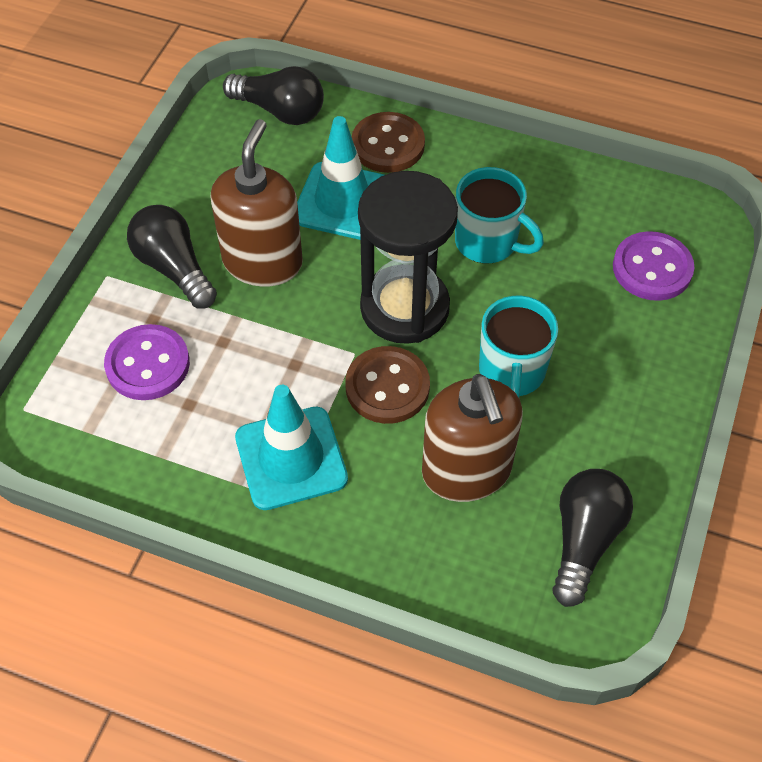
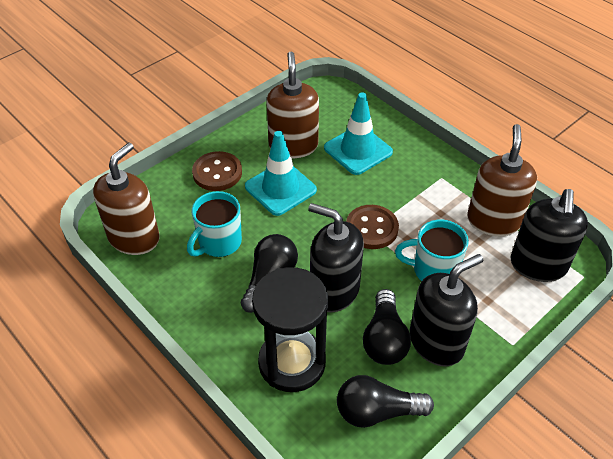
black soap dispenser: none = 0 -> [309,203,364,312] [410,254,483,367] [511,189,588,282] = 3
brown soap dispenser: [211,119,303,287] [422,374,523,502] = 2 -> [93,143,160,255] [266,52,319,158] [467,124,537,236] = 3
purple button: [104,324,190,400] [613,231,694,301] = 2 -> none = 0

